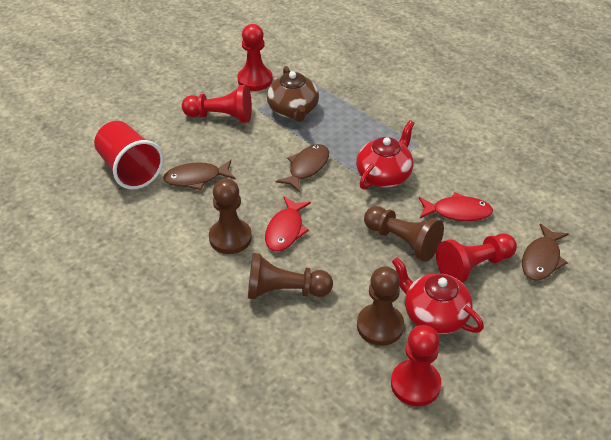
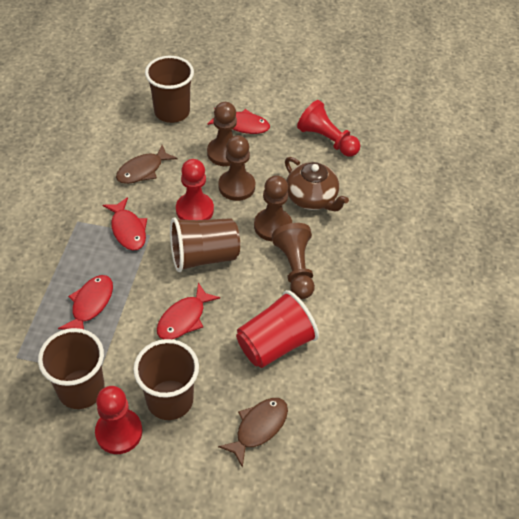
brown cup: none = 0 -> [38,328,104,409] [133,339,199,420] [145,56,194,123] [170,217,240,272] = 4
brown fish: [163,160,235,190] [276,144,329,193] [522,224,569,281] = 3 -> [116,145,178,184] [218,398,288,468] = 2
red fish: [265,196,311,251] [419,192,493,221] = 2 -> [58,275,113,329] [103,197,147,250] [157,283,220,339] [207,108,270,134] = 4
red pawn: [182,85,252,123] [238,24,273,91] [391,325,442,406] [436,233,517,283] = 4 -> [95,386,142,454] [176,159,214,220] [297,100,360,157] = 3
red teapot: [356,120,414,190] [392,257,484,334] = 2 -> none = 0

